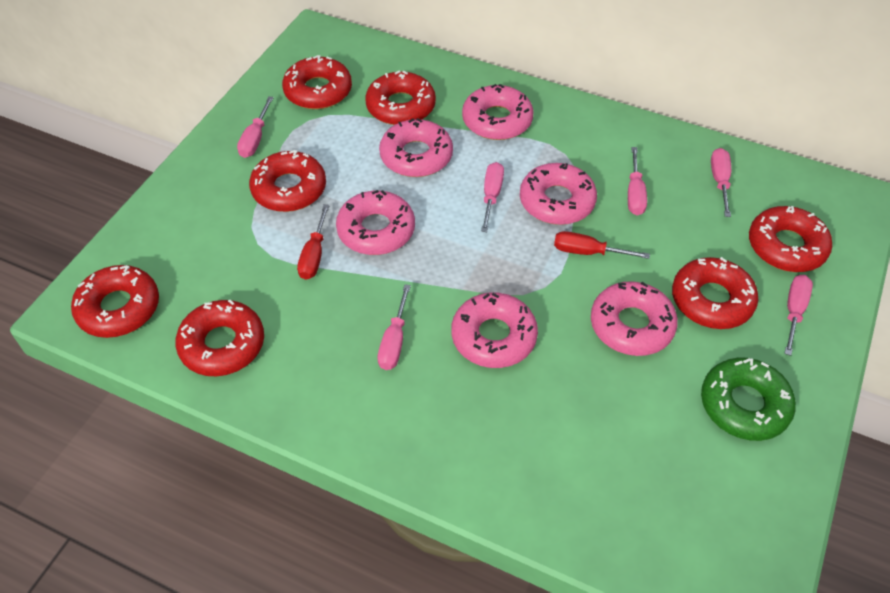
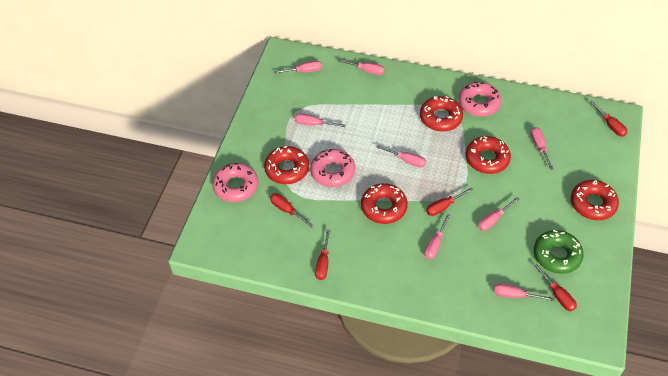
pink donut: [336,190,415,255] [379,118,453,177] [451,293,538,368] [462,84,534,140] [520,163,597,225] [591,281,678,356] = 6 -> [212,163,258,202] [310,149,355,187] [459,81,502,117] = 3
pink screwdriver: [237,96,274,158] [378,284,411,370] [481,162,504,232] [628,147,647,215] [711,148,731,217] [784,275,813,356] = 6 -> [274,61,322,74] [295,113,345,127] [338,59,385,75] [376,145,426,168] [424,214,450,259] [478,197,519,231] [494,283,554,301] [531,127,554,170] = 8
red donut: [71,265,159,338] [175,299,264,376] [249,150,326,212] [282,55,352,109] [365,70,436,125] [672,257,758,329] [749,206,832,272] = 7 -> [264,146,309,184] [361,183,408,224] [420,96,463,132] [466,136,511,174] [571,180,619,220] = 5
red screwdriver: [297,204,330,280] [554,231,650,259] = 2 -> [270,193,313,227] [315,230,330,280] [426,188,473,216] [534,264,577,311] [590,101,627,137] = 5

